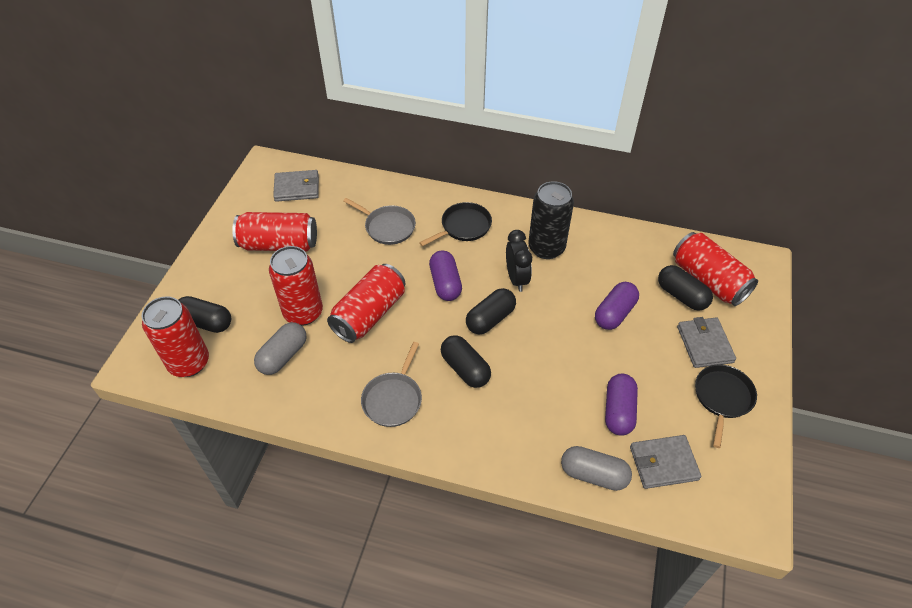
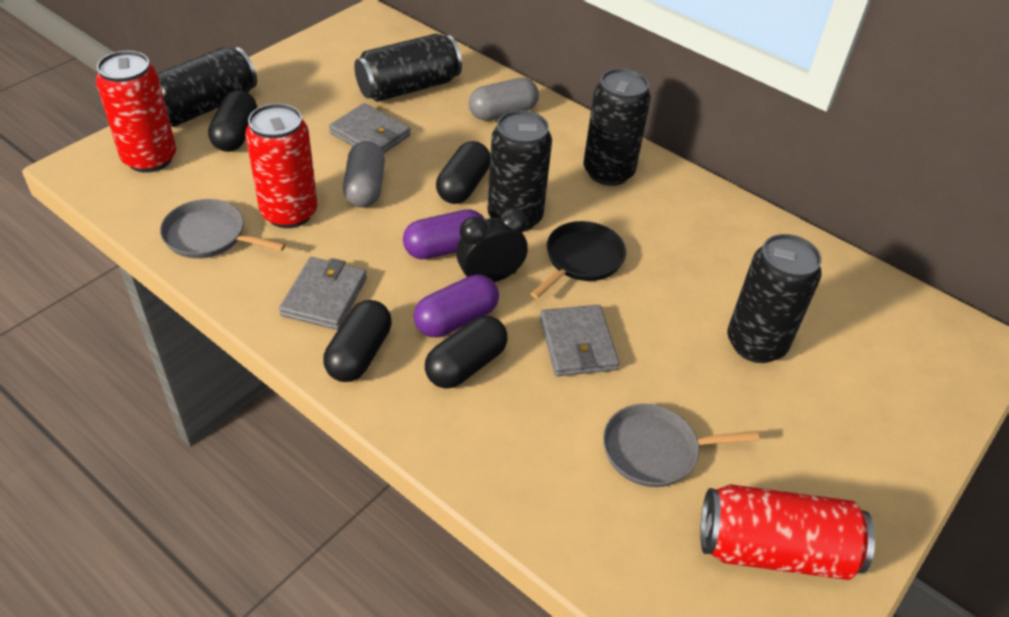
black can: [528,181,574,259] = 1 -> [157,47,257,127] [354,34,462,102] [487,110,552,232] [583,68,651,186] [727,234,822,363] = 5
black pan: [419,202,492,246] [695,364,757,448] = 2 -> [530,221,626,299] = 1
purple capsule: [429,251,462,301] [595,282,639,330] [605,374,638,436] = 3 -> [403,209,485,259] [414,274,499,337] = 2
red can: [142,296,209,377] [232,212,317,251] [269,246,323,326] [327,264,405,343] [673,232,758,306] = 5 -> [96,51,176,173] [245,103,318,228] [700,484,875,580] = 3

